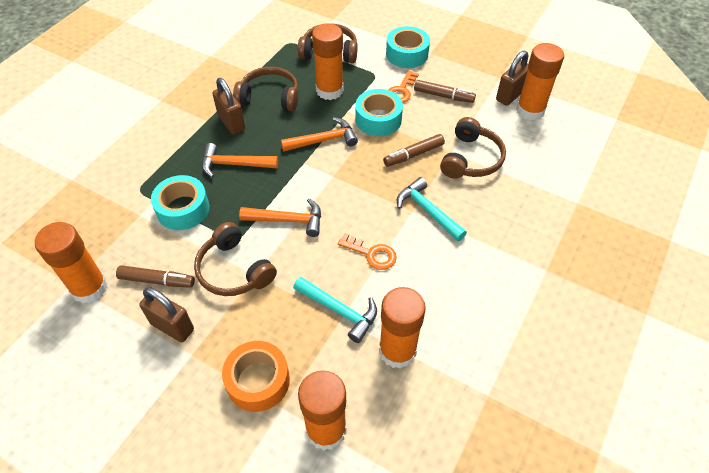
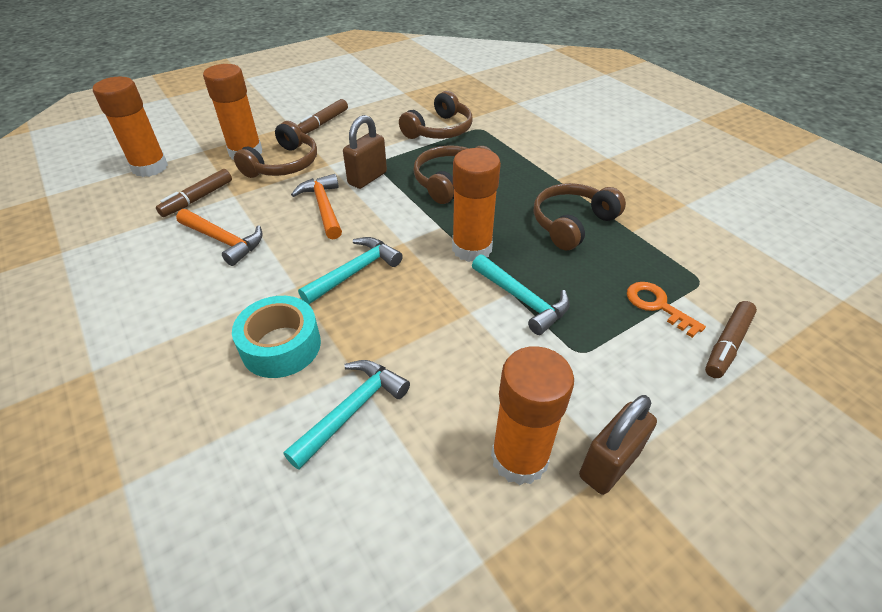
brown padlock: [139,287,194,342] [212,78,245,134] [496,51,529,106] = 3 -> [343,115,387,189] [579,395,657,495] = 2
orange glue stick: [35,222,108,304] [298,371,347,451] [312,23,344,100] [379,287,426,369] [516,43,564,120] = 5 -> [93,77,168,177] [203,64,262,159] [452,148,501,262] [491,346,574,485] = 4
orange hammer: [202,143,278,178] [239,198,321,237] [281,117,358,152] = 3 -> [176,209,263,266] [291,174,342,239] = 2
orange key: [338,233,397,270] [388,70,419,103] = 2 -> [627,282,706,338] = 1
orange tape: [222,341,290,412] = 1 -> none = 0
turquoise hammer: [293,277,377,343] [397,177,467,241] = 2 -> [284,360,410,470] [298,237,403,304] [472,254,570,335] = 3
turquoise tape: [151,175,209,230] [355,89,403,136] [386,26,430,68] = 3 -> [232,296,321,378] = 1

